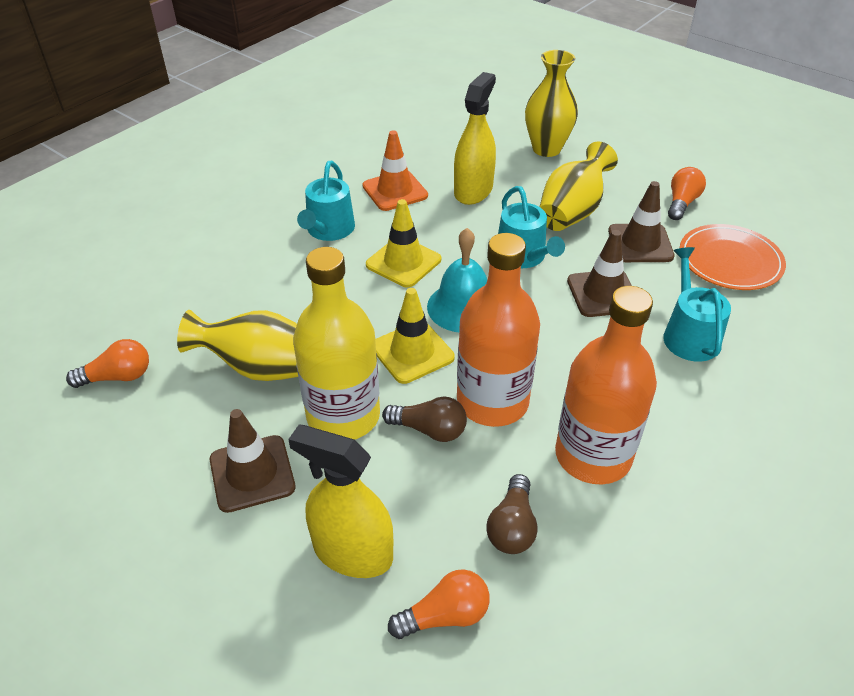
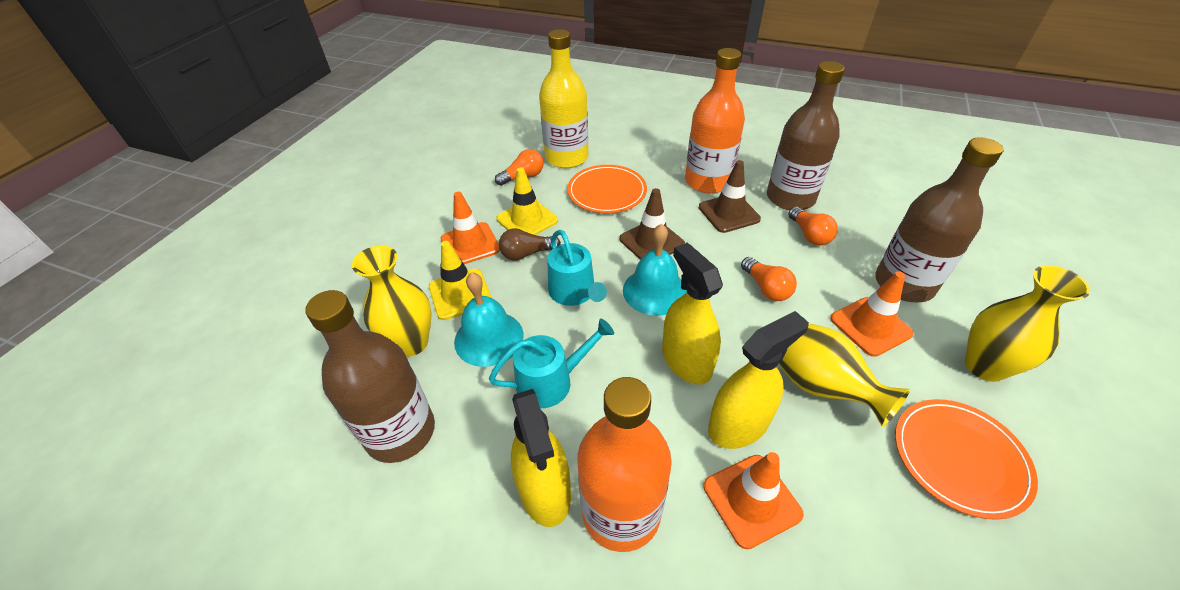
brown bottle: none = 0 -> [306,290,435,463] [767,61,845,210] [875,137,1004,303] = 3
brown light bulb: [382,397,467,442] [486,474,538,554] = 2 -> [499,228,561,260] = 1
brown traffic cone: [210,409,296,513] [567,230,632,317] [608,181,674,262] = 3 -> [620,188,685,260] [699,160,761,233] = 2
orange plate: [680,224,786,290] = 1 -> [567,165,647,213] [895,399,1038,520] = 2
orange traffic cone: [363,130,428,211] = 1 -> [441,192,500,264] [703,452,804,549] [830,271,914,357] = 3
turquoise bell: [427,228,487,332] = 1 -> [454,272,524,367] [623,224,687,316] = 2
turquoise watering can: [297,161,355,241] [498,186,565,268] [663,247,731,362] = 3 -> [489,319,614,408] [547,230,607,306] = 2
yellow spray bottle: [288,425,394,578] [454,72,496,205] = 2 -> [511,389,571,527] [662,243,723,384] [708,311,809,449] = 3

